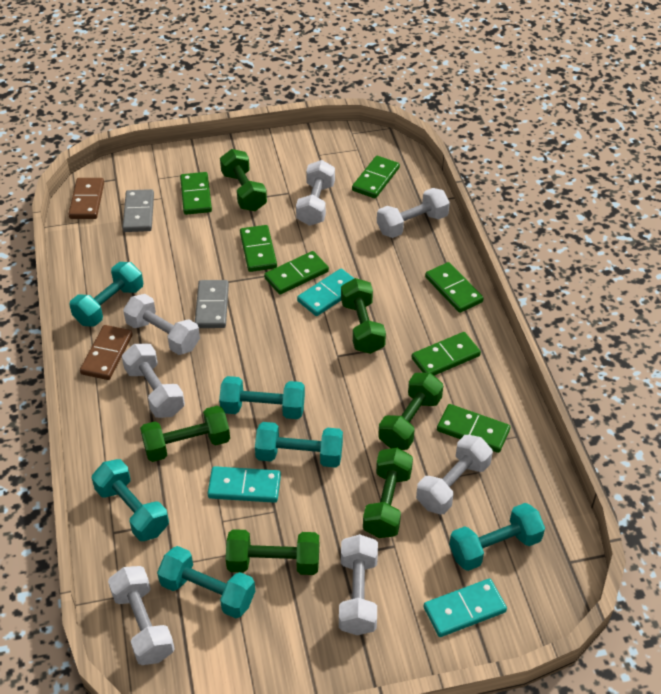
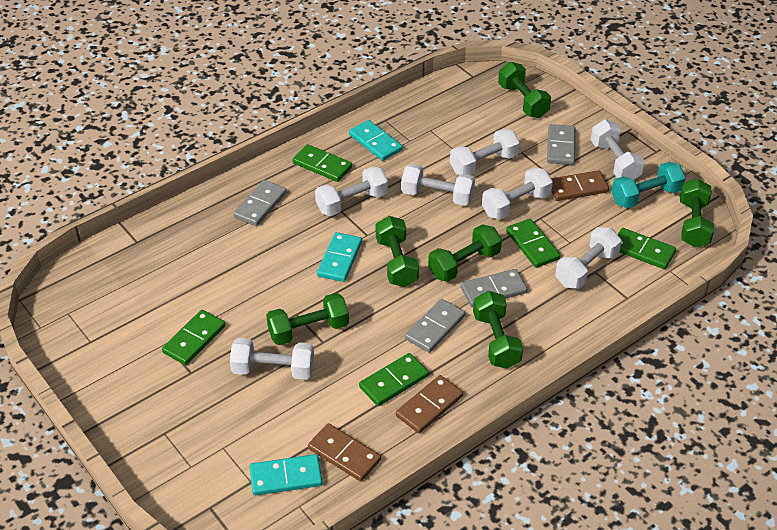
brown domino: [68,178,104,219] [80,325,133,380] = 2 -> [308,423,381,481] [396,375,463,433] [551,170,609,201] = 3
green domino: [180,172,212,215] [240,225,277,272] [264,251,329,295] [352,156,400,198] [412,332,481,376] [425,262,484,313] [437,404,510,453] = 7 -> [162,310,225,365] [293,144,352,182] [359,353,429,406] [506,219,561,268] [618,228,676,269] = 5
grey domino: [123,189,154,232] [195,280,229,328] = 2 -> [233,180,287,226] [405,299,465,353] [461,269,528,307] [547,124,575,165] = 4
turquoise dumbbell: [69,262,143,327] [92,459,169,541] [157,546,255,618] [219,376,305,419] [255,422,343,468] [449,503,545,571] = 6 -> [611,162,686,208] = 1

